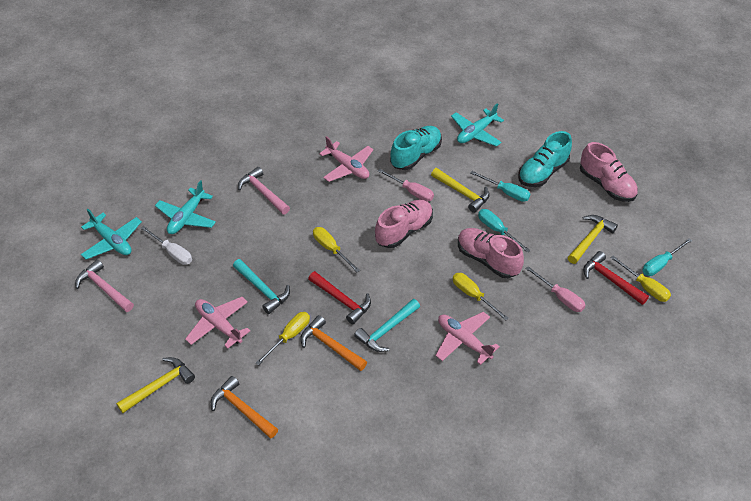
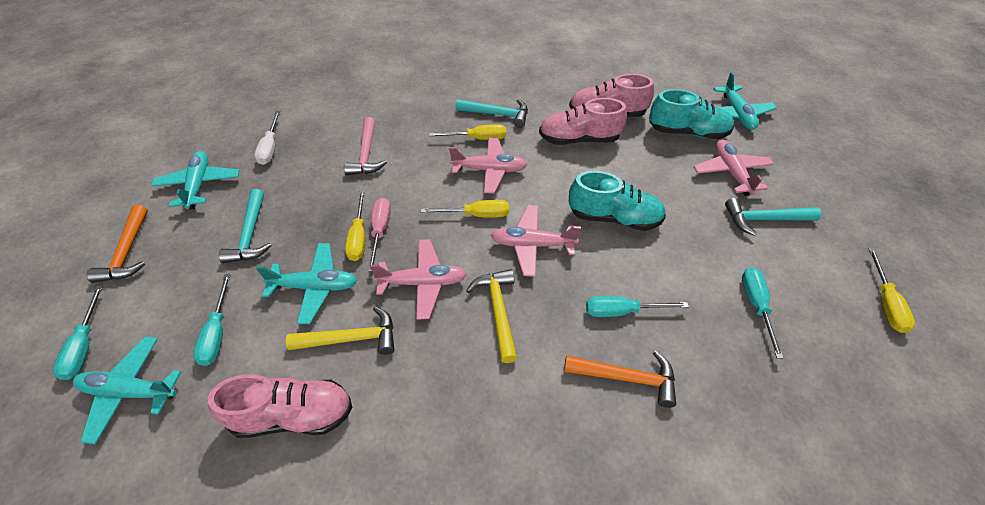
pink hammer: [75,259,134,312] [238,167,290,214] = 2 -> [344,117,387,175] = 1
pink plane: [185,297,250,349] [319,136,373,182] [435,312,500,365] = 3 -> [370,239,467,320] [449,137,527,194] [491,205,581,277] [693,140,774,196] = 4
pink screwdriver: [378,169,434,202] [526,266,586,312] = 2 -> [368,197,391,271] = 1
red hammer: [308,271,371,325] [583,251,649,305] = 2 -> none = 0
turquoise hammer: [233,259,290,314] [354,299,420,352] = 2 -> [219,189,271,263] [455,99,528,128] [725,198,821,236] = 3
turquoise plane: [81,209,142,259] [155,180,216,234] [451,103,504,147] = 3 -> [73,337,181,444] [151,151,239,210] [256,243,357,324] [713,72,777,130] = 4
turquoise screwdriver: [471,171,530,202] [478,209,531,253] [643,238,692,276] = 3 -> [53,285,103,380] [193,274,231,366] [586,296,689,317] [742,267,784,359] = 4
yellow hammer: [116,357,195,413] [431,168,490,213] [568,215,618,264] = 3 -> [286,306,394,355] [466,269,518,363] = 2

